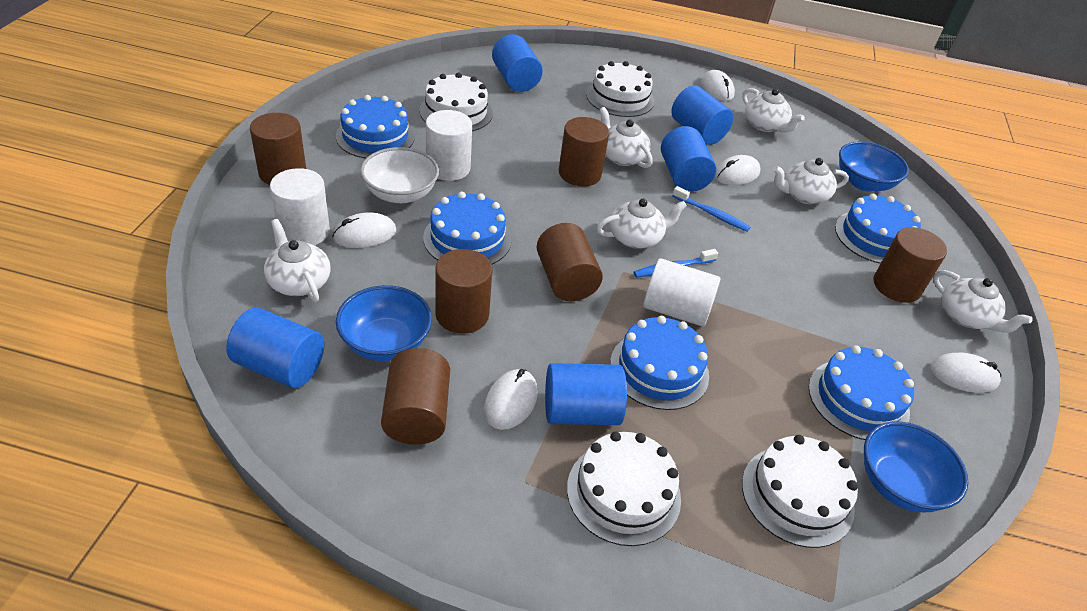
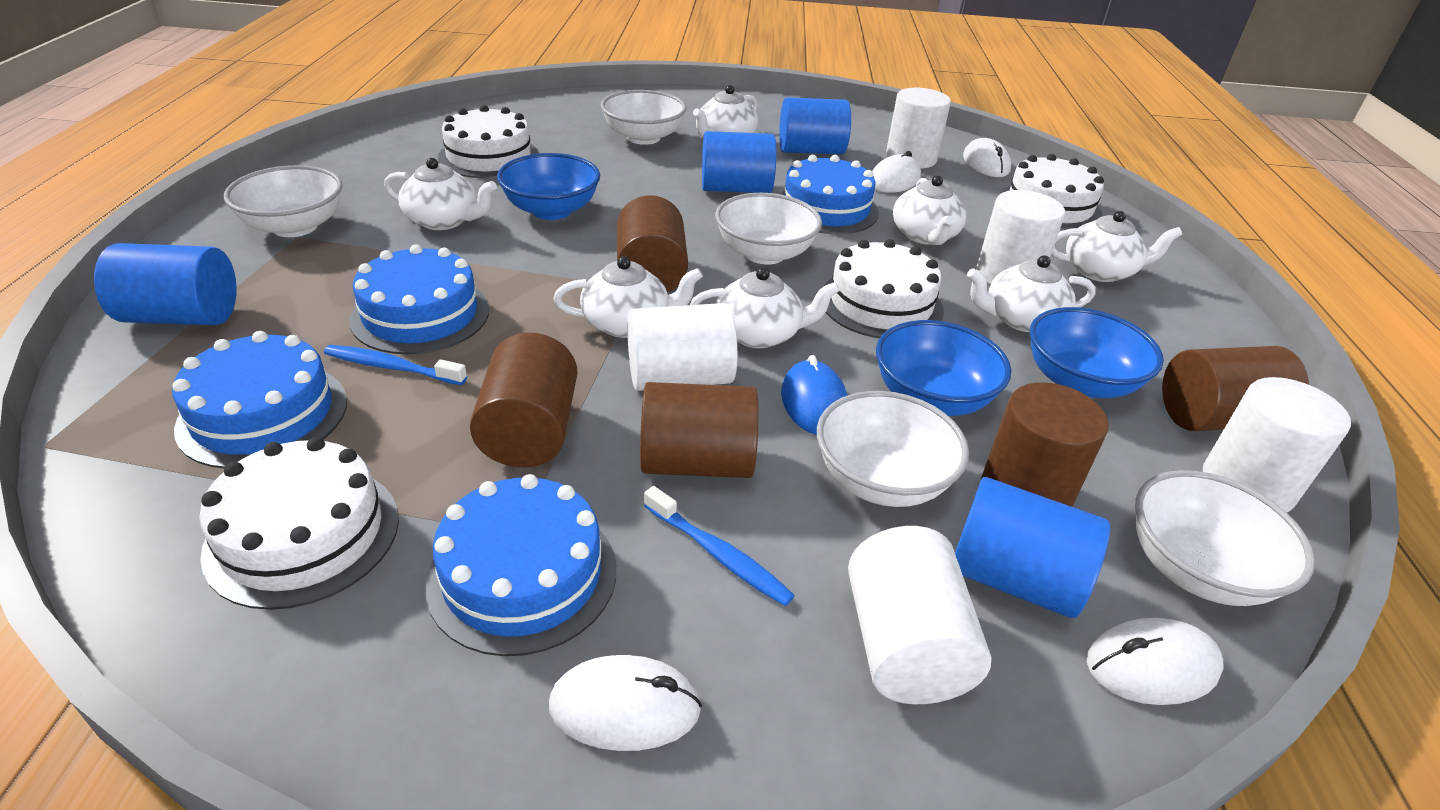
blue cake: [336,95,415,159] [423,191,511,265] [610,316,709,410] [809,345,914,440] [835,194,921,264] = 5 -> [172,331,347,468] [349,244,489,354] [425,474,616,656] [780,155,879,234] = 4
blue cylinder: [226,307,324,388] [492,34,543,92] [545,363,627,425] [661,126,716,192] [671,85,734,145] = 5 -> [94,243,237,325] [702,131,776,193] [779,97,851,154] [955,477,1110,618] = 4
blue mouse: none = 0 -> [781,355,848,435] = 1
brown cylinder: [250,113,306,185] [381,348,450,445] [435,249,492,334] [537,223,603,301] [559,117,609,186] [873,227,947,303] = 6 -> [470,333,577,467] [617,195,688,292] [640,382,759,478] [981,382,1108,507] [1162,346,1309,431] = 5
white bowl: [360,147,439,203] = 1 -> [224,165,343,237] [601,90,686,145] [715,193,822,265] [817,391,969,507] [1135,470,1315,606] = 5
white cylinder: [270,168,330,245] [426,110,472,181] [643,258,720,327] = 3 -> [627,303,738,391] [848,526,992,704] [886,88,951,169] [977,190,1065,285] [1203,377,1351,512] = 5
white mouse: [332,212,396,248] [484,369,538,430] [701,70,735,101] [715,155,761,185] [930,353,1001,393] = 5 -> [549,655,702,751] [872,151,921,193] [963,138,1011,177] [1087,618,1224,705] = 4
white teapot: [264,219,331,302] [597,198,687,249] [600,107,653,168] [742,88,805,132] [773,158,849,204] [933,270,1033,333] = 6 -> [384,158,497,230] [553,256,703,338] [690,267,840,348] [693,85,758,137] [893,176,967,245] [967,255,1096,332] [1051,211,1182,282] = 7

